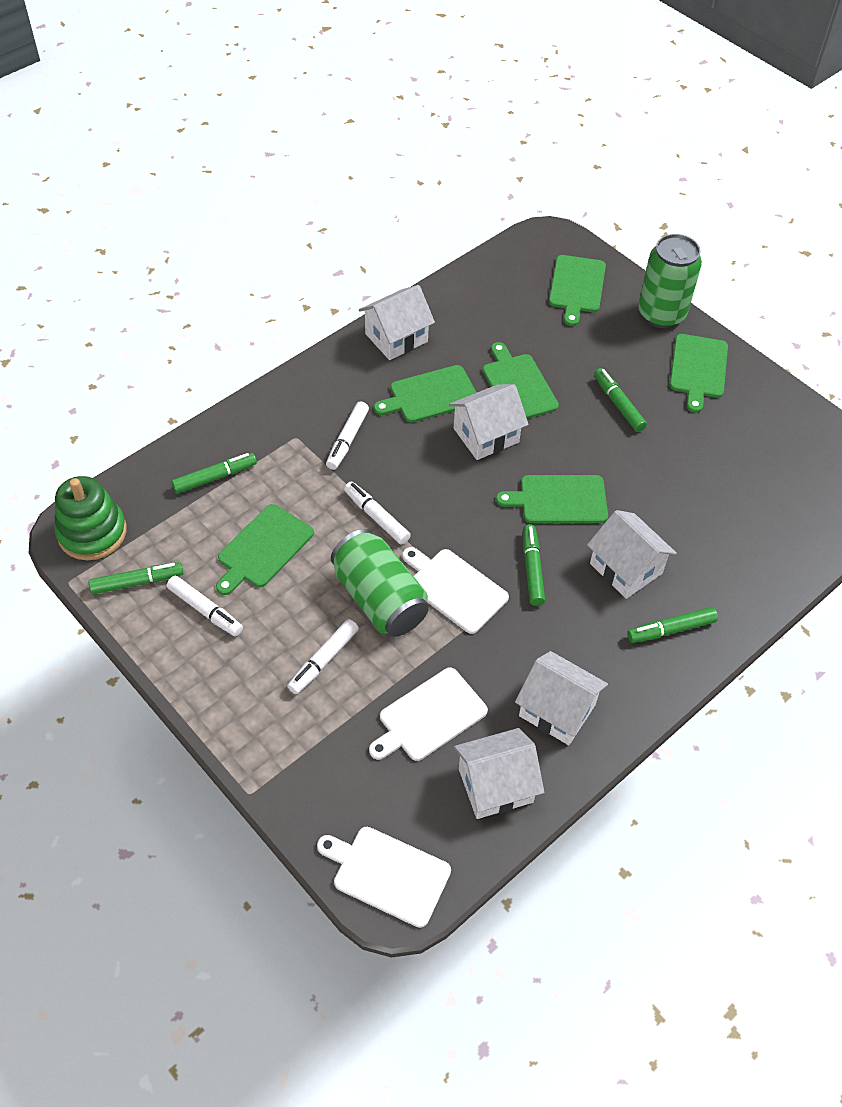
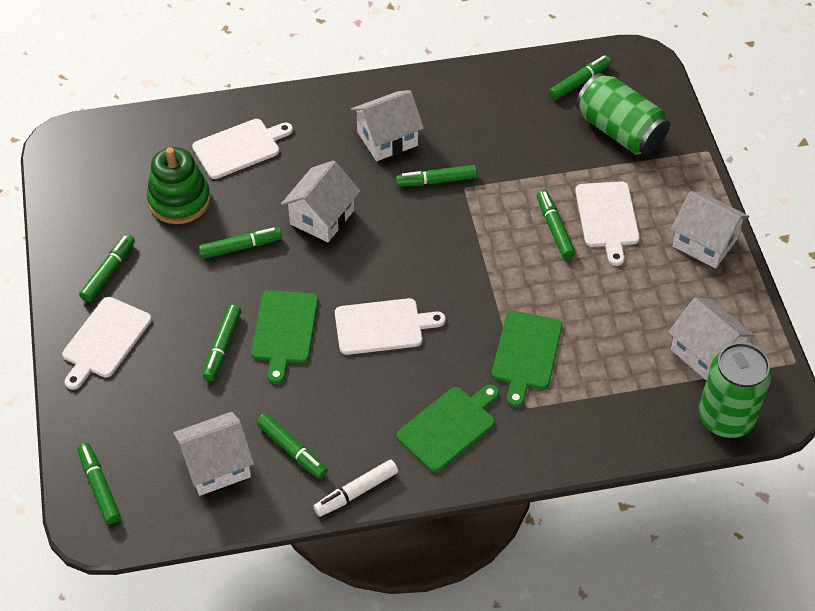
green cutting board: [216,504,314,595] [374,365,477,423] [483,342,559,419] [496,475,608,523] [549,255,606,326] [670,334,728,413] = 6 -> [251,290,318,384] [396,384,499,472] [492,311,562,407] = 3
green marker: [89,562,183,594] [172,453,257,494] [523,524,545,606] [594,368,647,432] [627,607,718,643] = 5 -> [78,443,121,524] [79,234,135,302] [199,228,282,259] [202,305,241,381] [257,413,328,479] [396,165,477,187] [537,190,575,259] [549,55,611,100] = 8
white cutting board: [317,827,451,928] [369,668,488,761] [402,547,509,634] = 3 -> [62,297,152,390] [192,119,293,179] [335,298,446,355] [575,181,640,266] = 4
white marker: [167,576,243,636] [287,619,359,694] [326,401,369,470] [344,481,411,545] = 4 -> [313,460,398,517] = 1

